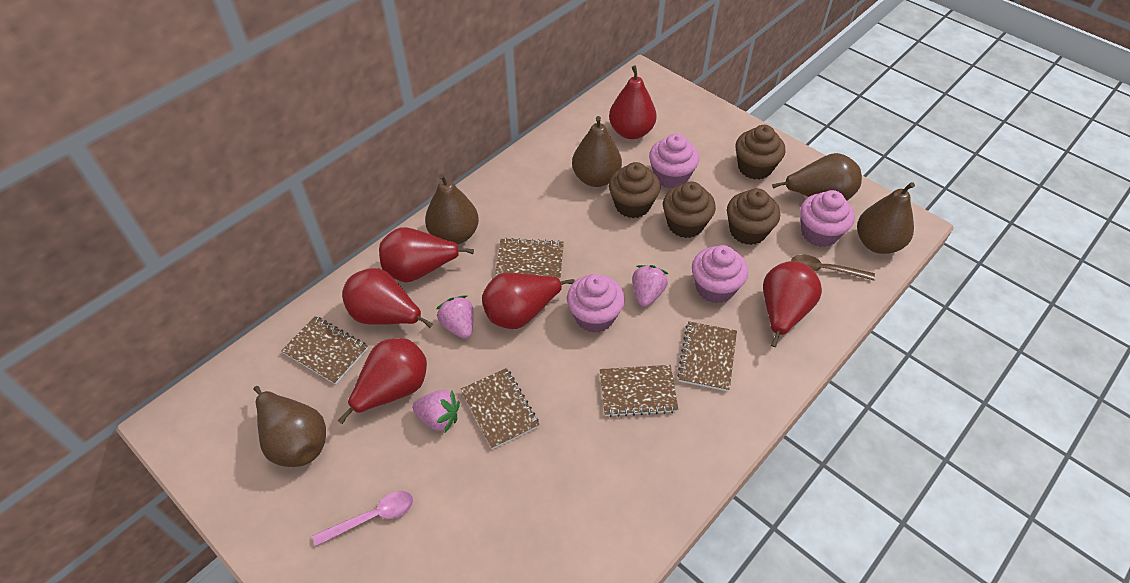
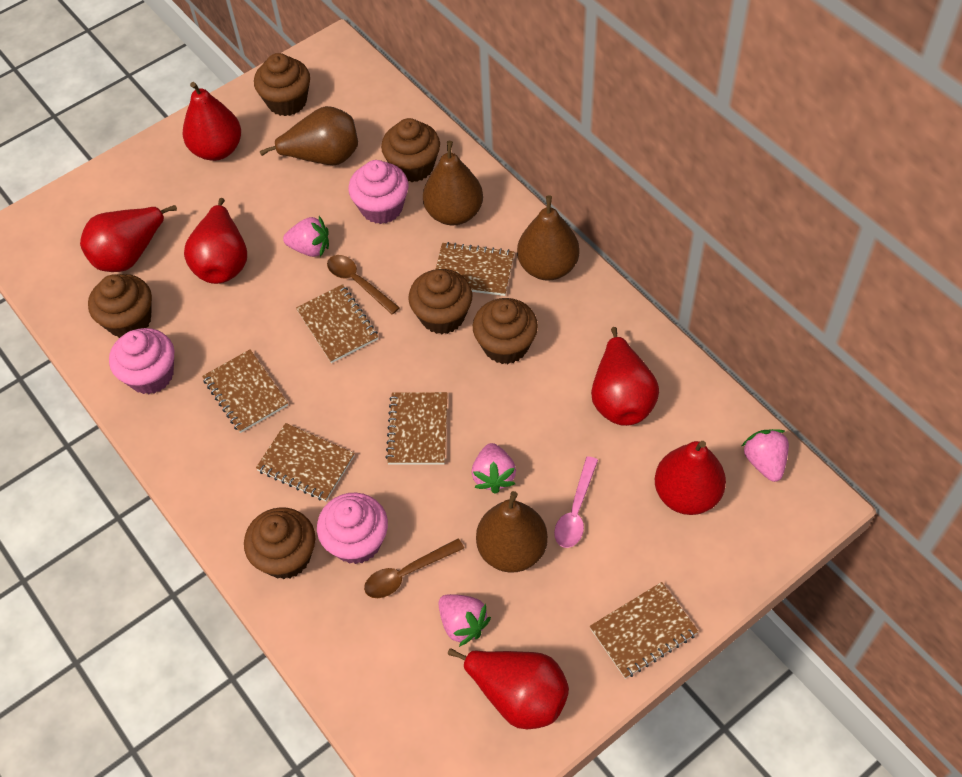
brown cupcake: [609,162,661,218] [663,182,716,238] [727,188,780,245] [735,125,786,180] = 4 -> [88,274,152,338] [244,507,315,579] [254,53,310,116] [381,118,440,182] [408,269,472,334] [473,298,538,364] = 6
brown notebook: [281,316,368,384] [461,368,540,449] [495,238,564,279] [600,365,679,417] [677,321,737,391] = 5 -> [202,349,288,433] [256,423,355,501] [296,284,378,363] [385,392,448,465] [436,242,514,296] [590,582,699,679] = 6
brown pear: [253,386,326,467] [425,174,479,244] [572,116,622,187] [772,153,862,200] [857,182,915,254] = 5 -> [260,106,358,165] [423,141,483,225] [476,491,548,573] [517,196,579,281] = 4
brown spoon: [791,254,875,280] = 1 -> [327,255,400,315] [364,539,464,598] = 2
pink cupcake: [567,274,625,333] [649,133,699,188] [692,245,748,303] [800,190,855,247] = 4 -> [109,328,174,394] [317,493,388,564] [348,160,409,224] = 3
pink strawberry: [412,390,460,432] [436,295,474,339] [632,265,668,307] = 3 -> [283,216,329,257] [439,594,491,647] [472,443,516,494] [742,429,789,482] = 4

